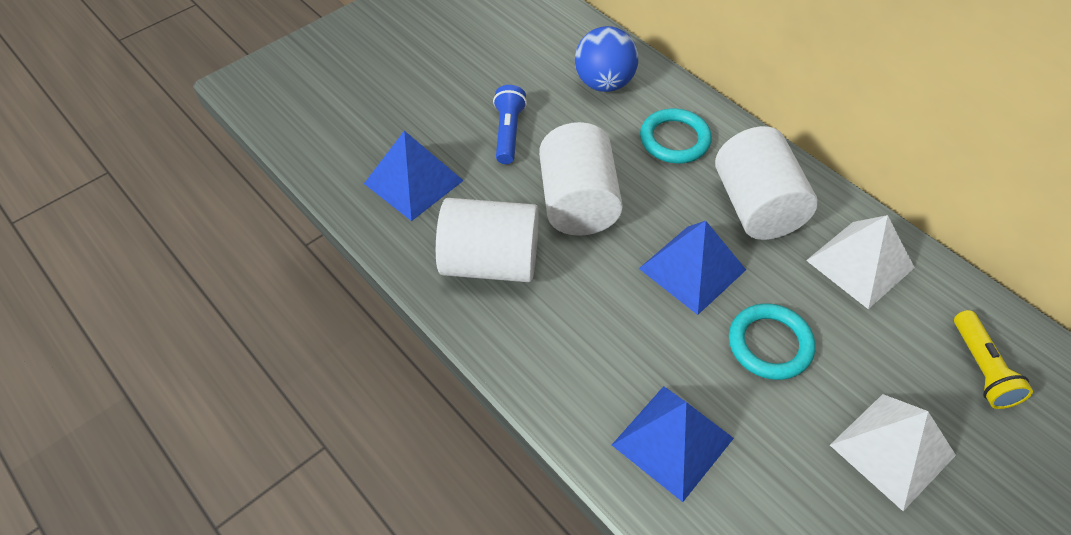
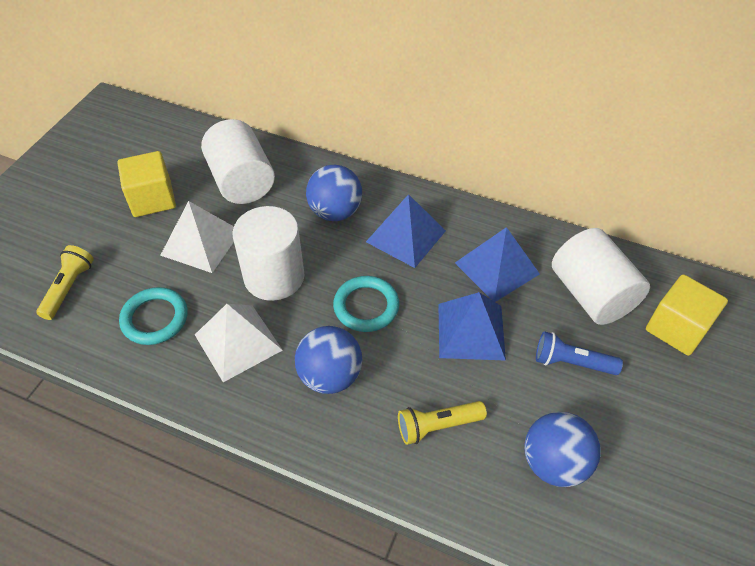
blue ball: [575,26,638,92] = 1 -> [295,326,362,394] [306,164,362,221] [524,412,601,487] = 3
yellow cube: none = 0 -> [117,151,176,217] [646,274,728,356] = 2
yellow flashlight: [954,310,1033,409] = 1 -> [36,245,94,320] [398,401,487,445] = 2

